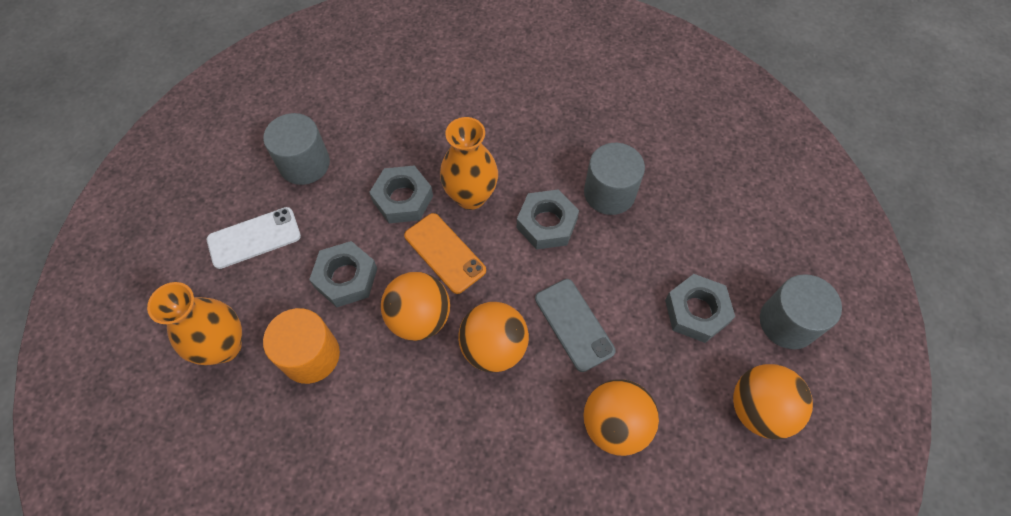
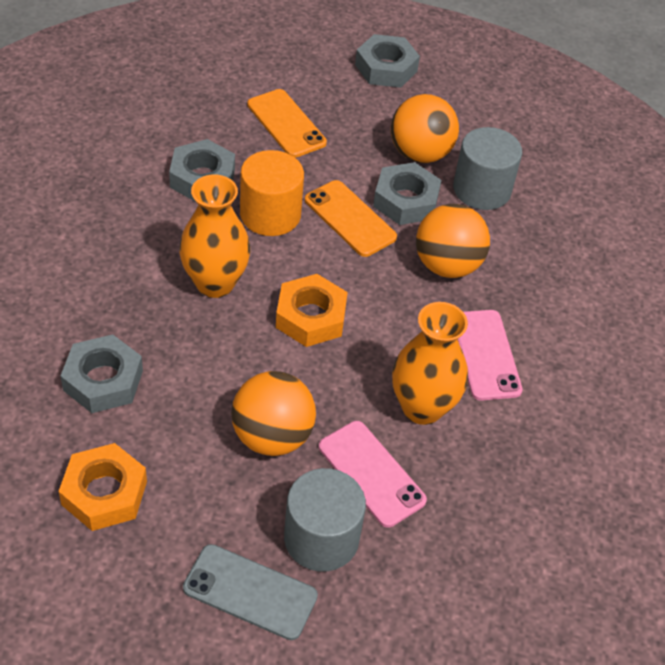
grey cylinder: [263,113,330,185] [584,143,645,215] [760,274,842,349] = 3 -> [284,468,366,572] [453,127,522,210] = 2
orange ball: [381,272,450,341] [458,302,529,373] [583,379,659,456] [733,364,813,439] = 4 -> [231,371,316,456] [391,94,459,163] [416,204,490,278] = 3
orange nut: none = 0 -> [58,443,147,531] [276,274,348,347] = 2
orange phone: [404,213,486,294] = 1 -> [247,89,327,158] [305,180,397,257] = 2
pink phone: none = 0 -> [319,421,427,528] [458,310,523,401] = 2
white phone: [207,207,301,269] = 1 -> none = 0

